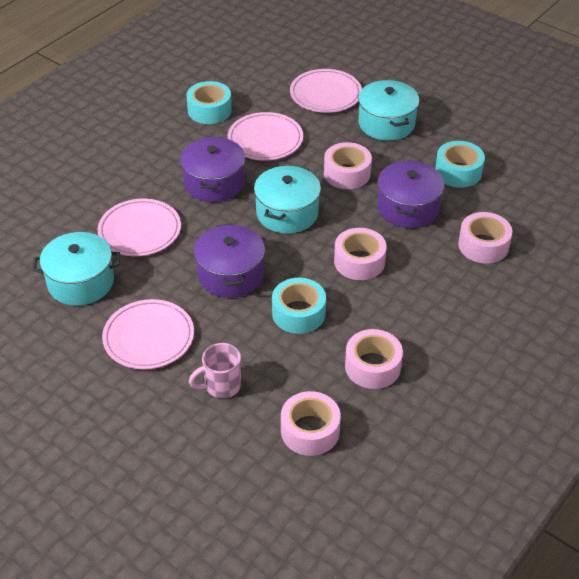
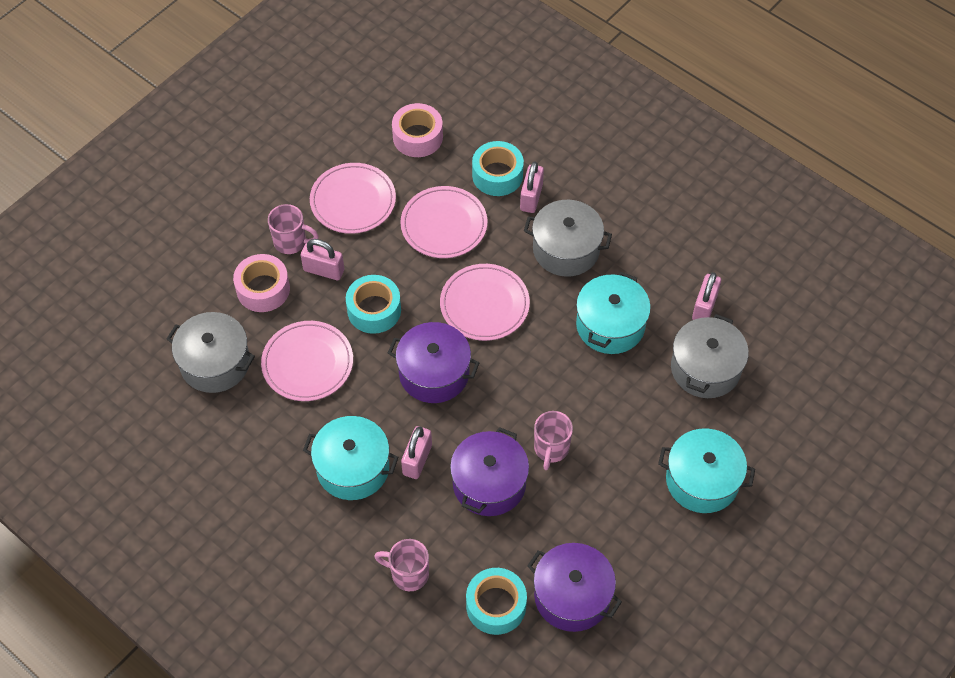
grey pot: none = 0 -> [167,312,255,393] [524,200,612,277] [671,314,749,398] = 3
pink mug: [189,343,241,398] = 1 -> [268,204,319,254] [374,539,429,591] [534,411,573,470] = 3
pink padlock: none = 0 -> [301,239,344,280] [401,426,432,479] [520,161,544,213] [692,272,721,320] = 4
pink tape: [281,391,341,456] [324,142,372,189] [334,228,387,280] [345,329,403,389] [458,212,512,264] = 5 -> [233,254,290,312] [392,103,443,157] = 2

